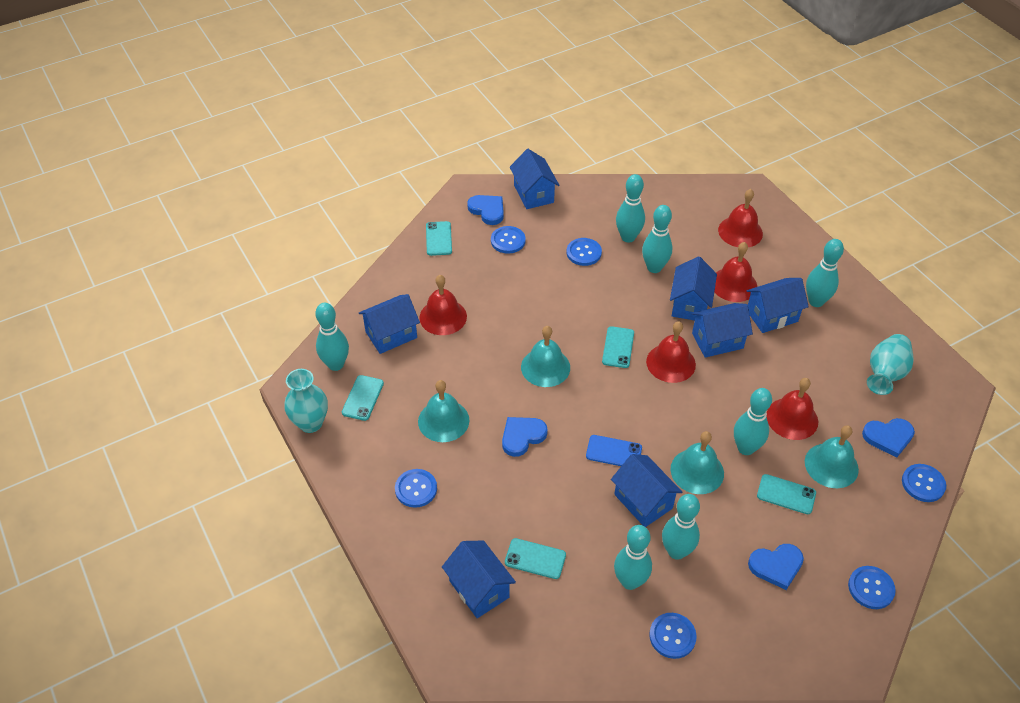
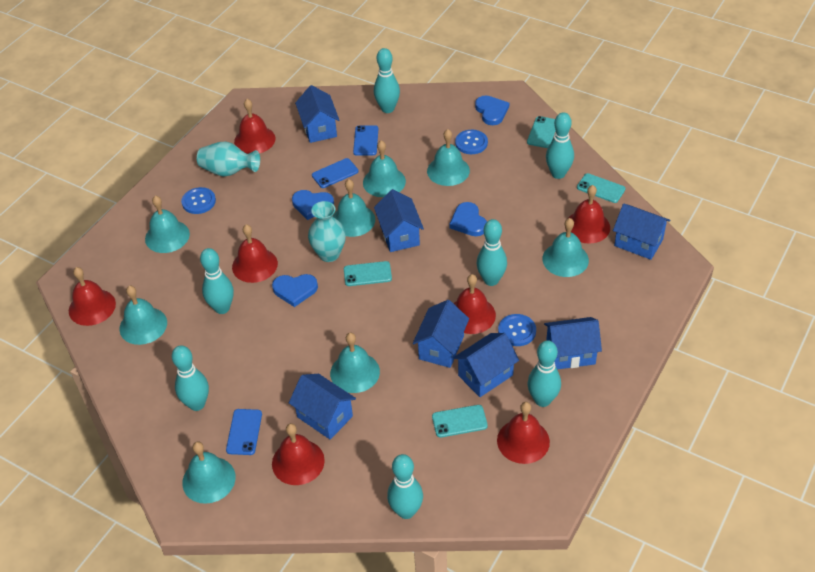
blue button: [395,469,437,508] [491,226,526,254] [567,238,602,266] [649,613,697,659] [848,566,896,609] [902,464,946,502] = 6 -> [181,187,216,214] [455,130,488,154] [498,314,536,346] = 3
blue phone: [586,435,642,466] = 1 -> [226,409,262,455] [312,158,358,188] [353,125,378,156] = 3
red bell: [419,275,467,335] [646,321,696,383] [714,242,757,302] [718,189,763,247] [766,378,818,440] = 5 -> [69,267,116,326] [232,224,278,283] [234,99,275,154] [272,423,325,485] [453,274,496,334] [497,402,550,464] [565,185,610,244] = 7
turquoise bell: [418,380,470,442] [521,326,570,387] [671,431,724,494] [805,425,859,488] = 4 -> [119,286,167,345] [145,196,190,253] [182,442,236,504] [330,333,380,393] [333,179,375,237] [363,140,406,197] [427,129,470,186] [542,218,589,277] = 8
turquoise phone: [342,375,384,421] [426,221,452,256] [505,538,566,579] [602,326,634,368] [757,474,816,514] = 5 -> [344,261,392,286] [432,405,488,438] [527,116,556,148] [577,173,626,203] = 4

